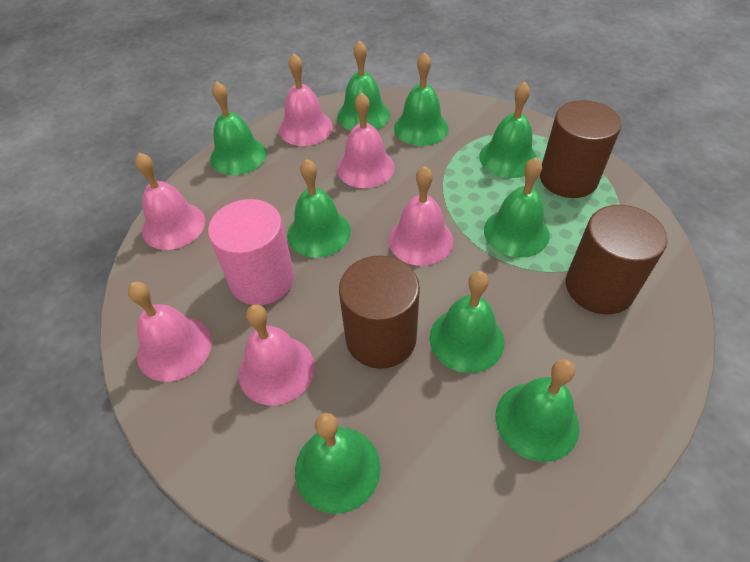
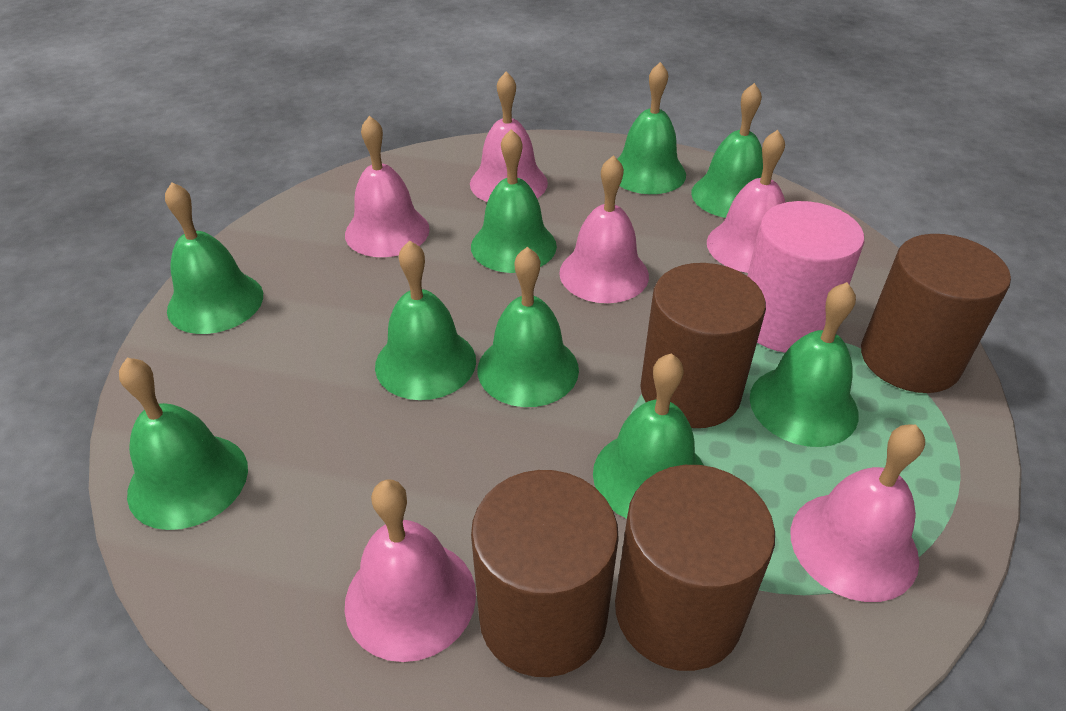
brown cylinder: [339,255,420,369] [540,100,621,198] [566,205,668,314] = 3 -> [471,470,619,677] [615,465,775,671] [640,263,766,428] [861,234,1011,393] = 4

